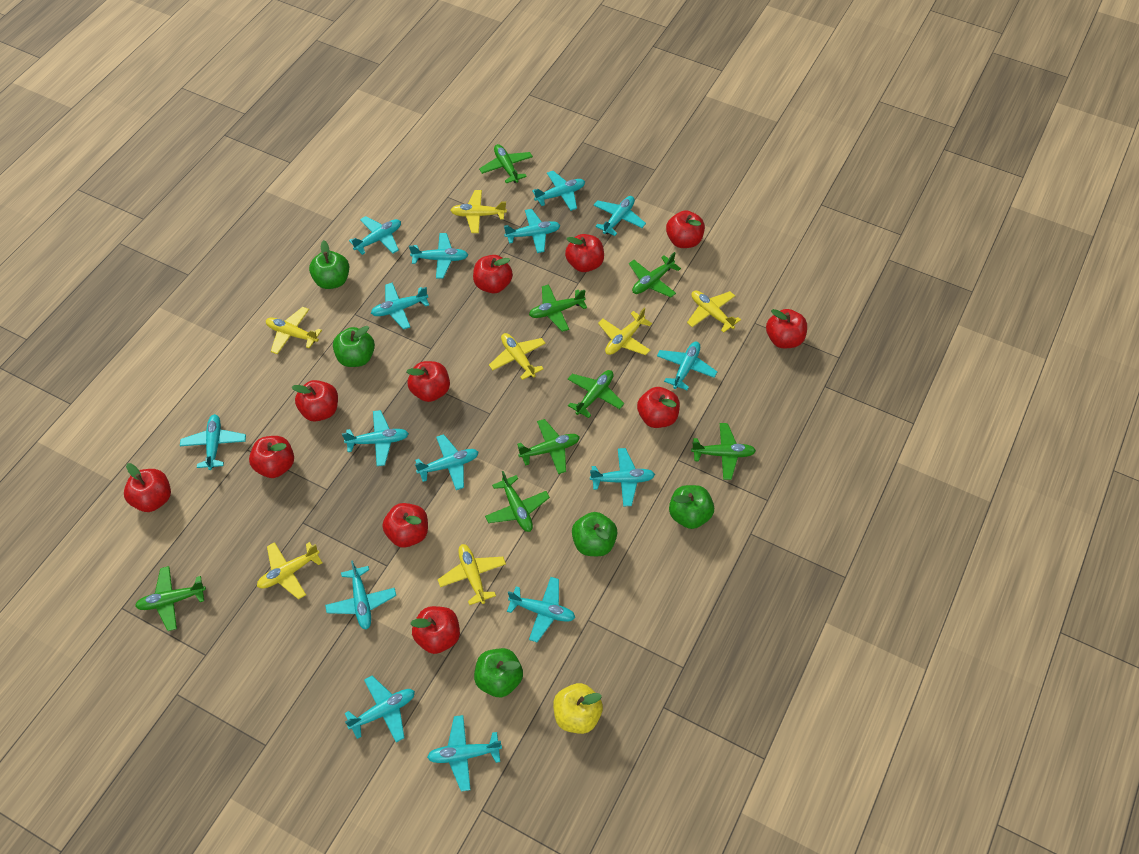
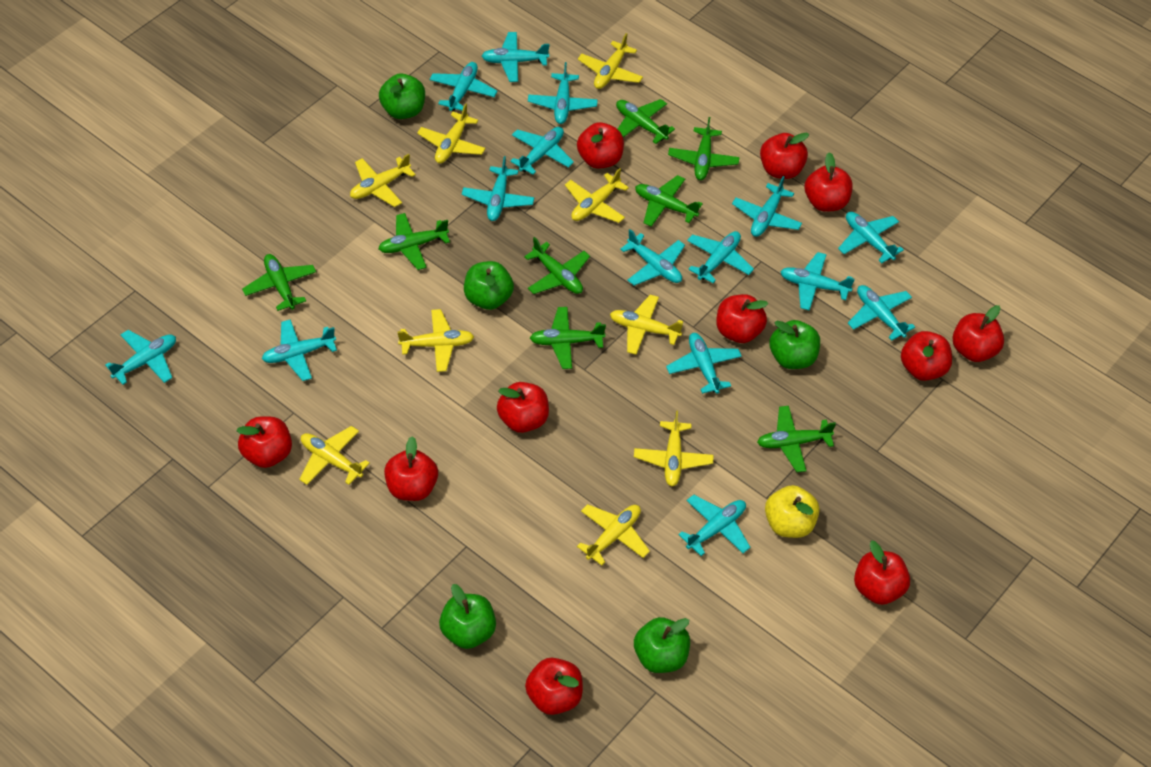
yellow plane: [257,542,322,600] [266,307,322,354] [438,544,506,605] [450,190,507,233] [489,333,546,380] [598,308,652,355] [687,291,741,333] = 7 -> [299,426,370,485] [350,154,416,207] [397,309,474,372] [417,103,485,163] [565,168,629,223] [577,504,650,565] [578,33,643,89] [610,295,683,355] [634,411,714,486] = 9

